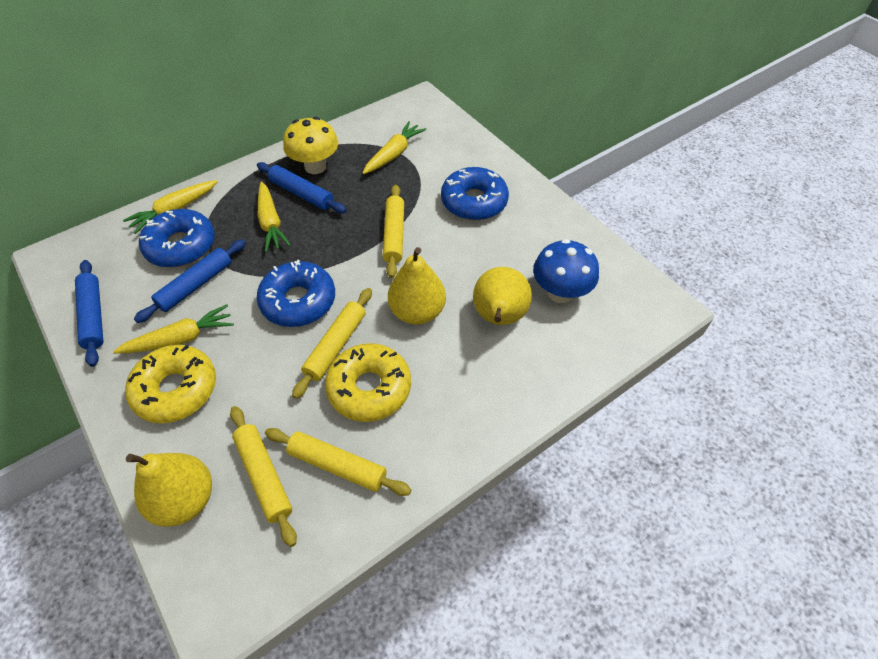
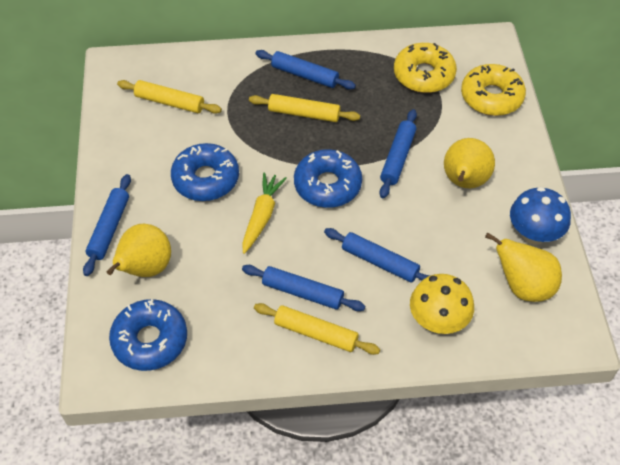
blue rolling pin: [75,260,103,367] [134,239,246,323] [257,162,347,213] = 3 -> [83,174,131,276] [242,265,365,311] [255,50,356,90] [324,228,430,283] [379,109,417,198] = 5
yellow carrot: [113,304,234,354] [123,180,218,234] [258,182,291,252] [363,121,426,174] = 4 -> [242,172,287,254] = 1
yellow rolling pin: [230,406,297,547] [265,428,411,496] [292,288,372,399] [382,185,404,278] = 4 -> [117,80,222,114] [249,94,360,122] [254,303,380,355] = 3

